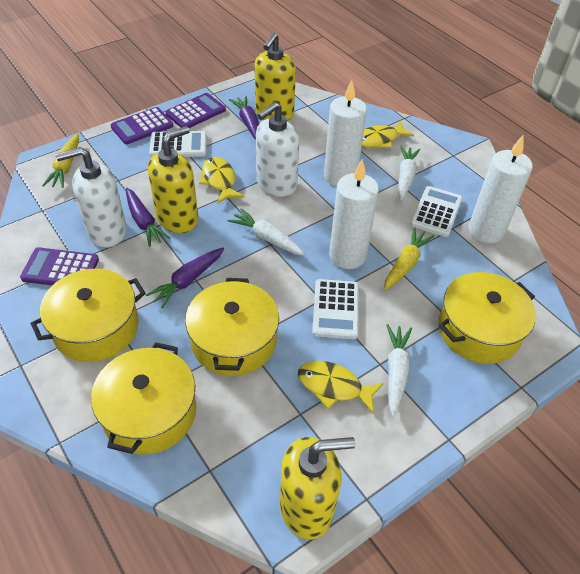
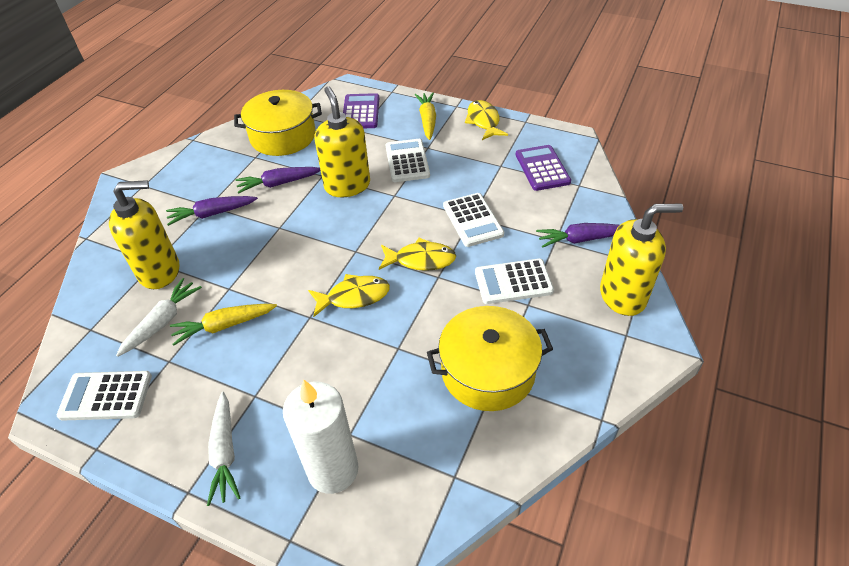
purple calculator: [20,247,99,285] [111,107,173,144] [166,93,226,128] = 3 -> [343,93,379,128] [515,145,571,191] = 2
white calculator: [149,131,207,157] [312,279,359,339] [411,186,463,237] = 3 -> [57,371,152,421] [386,139,430,182] [443,193,504,247] [475,259,554,304] = 4
white candle: [324,80,367,187] [329,159,379,269] [469,136,533,243] = 3 -> [283,380,359,494] = 1
white carrot: [228,208,306,256] [387,324,412,416] [398,146,420,200] = 3 -> [116,278,202,357] [207,392,241,506] = 2
white soap dispenser: [55,147,127,248] [256,102,300,197] = 2 -> none = 0
yellow pot: [30,269,146,362] [91,342,196,454] [185,278,279,376] [438,272,536,364] = 4 -> [234,90,322,156] [427,306,553,411] = 2

